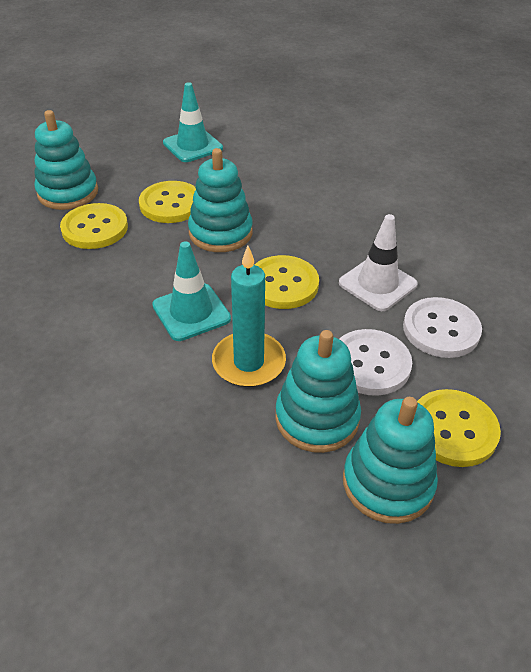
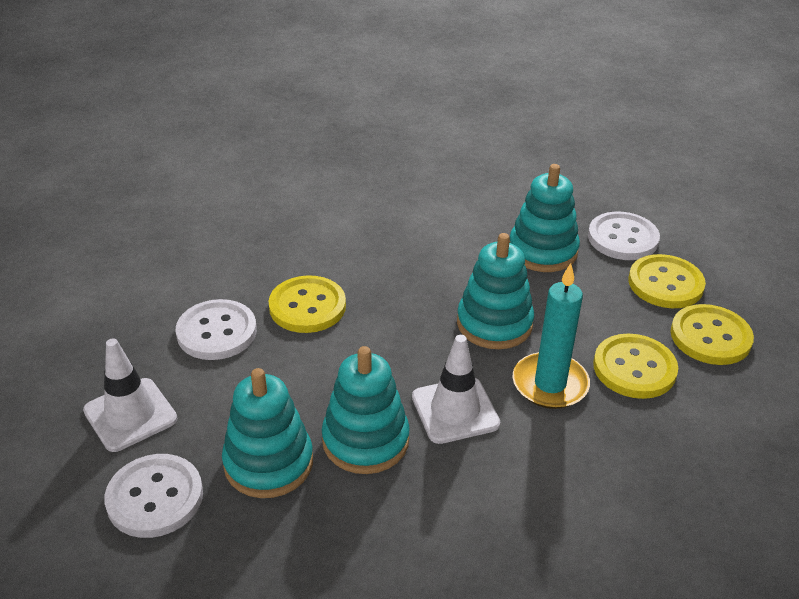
turquoise traffic cone: [152,241,231,341] [163,82,223,162] = 2 -> none = 0
white button: [339,329,412,396] [403,297,482,358] = 2 -> [104,454,203,538] [175,299,257,360] [588,212,660,260] = 3
white traffic cone: [339,214,418,311] = 1 -> [83,338,177,452] [412,335,500,444] = 2

